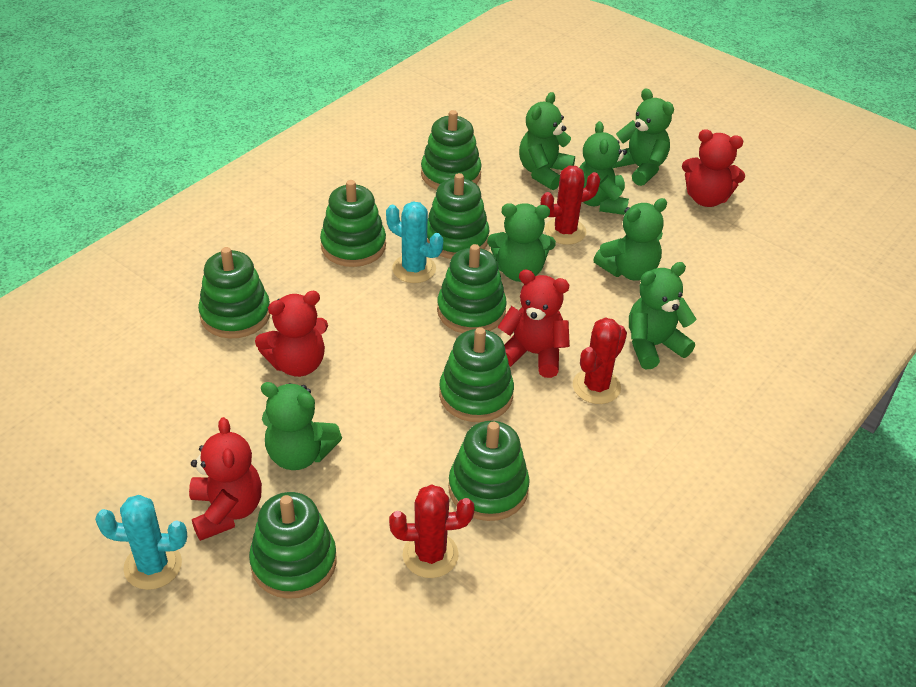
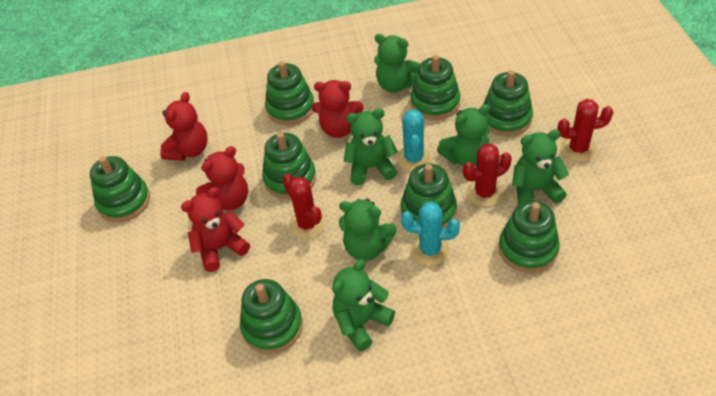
green teddy bear: [261,382,342,470] [487,203,556,282] [519,92,575,190] [579,121,629,215] [593,198,667,281] [614,88,674,186] [629,262,696,369] = 7 -> [332,259,395,351] [339,199,397,261] [344,108,398,185] [374,34,420,93] [437,104,490,166] [512,130,569,205] = 6

